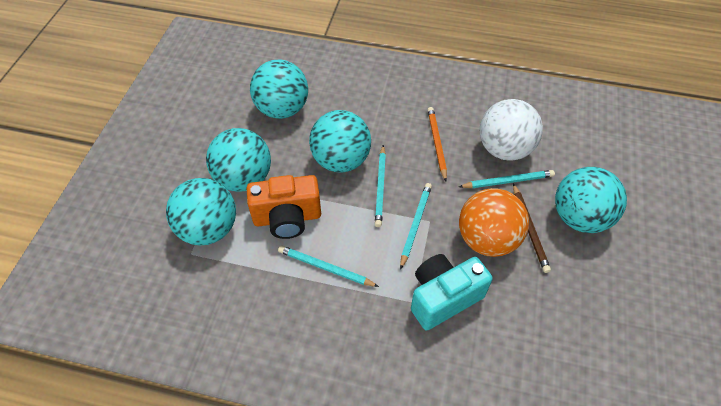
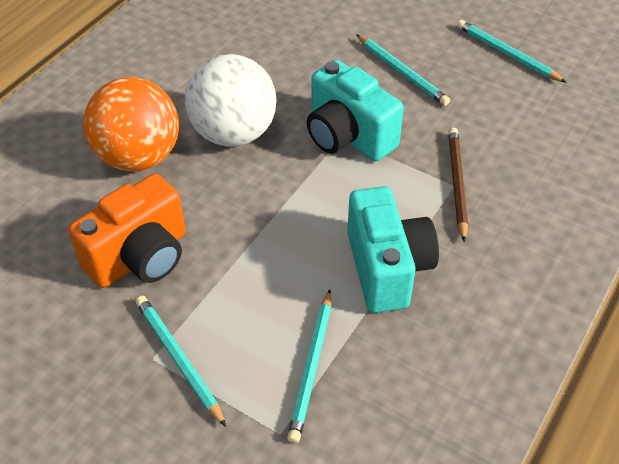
orange pencil: [428,107,447,182] = 1 -> none = 0
turquoise ball: [166,178,236,245] [206,128,271,192] [250,60,308,119] [309,110,371,173] [555,167,627,233] = 5 -> none = 0
turquoise camera: [411,254,493,330] = 1 -> [307,60,404,161] [347,186,439,313] = 2

